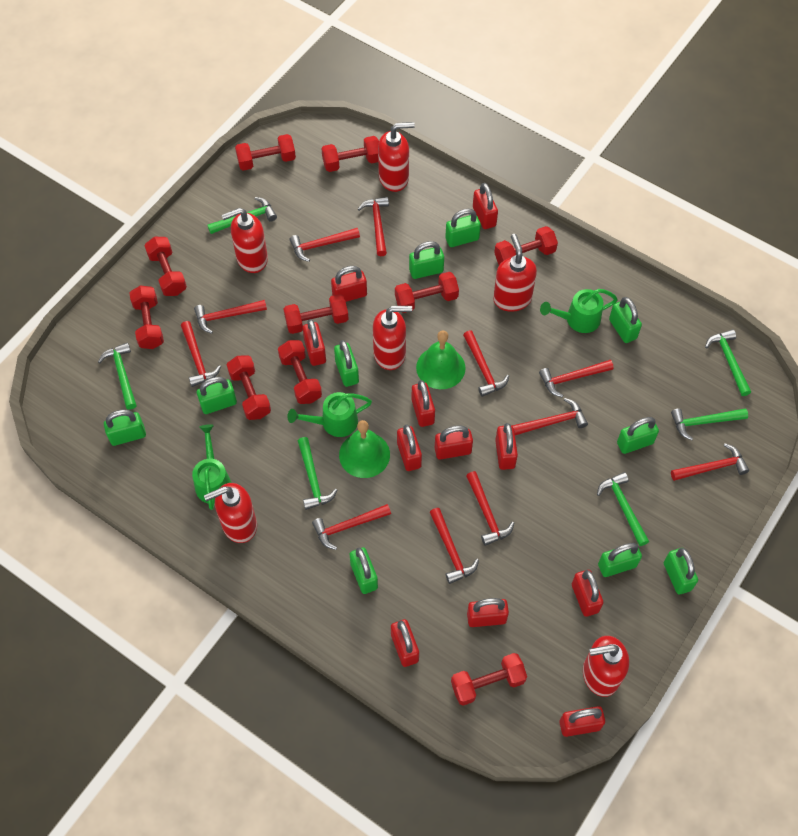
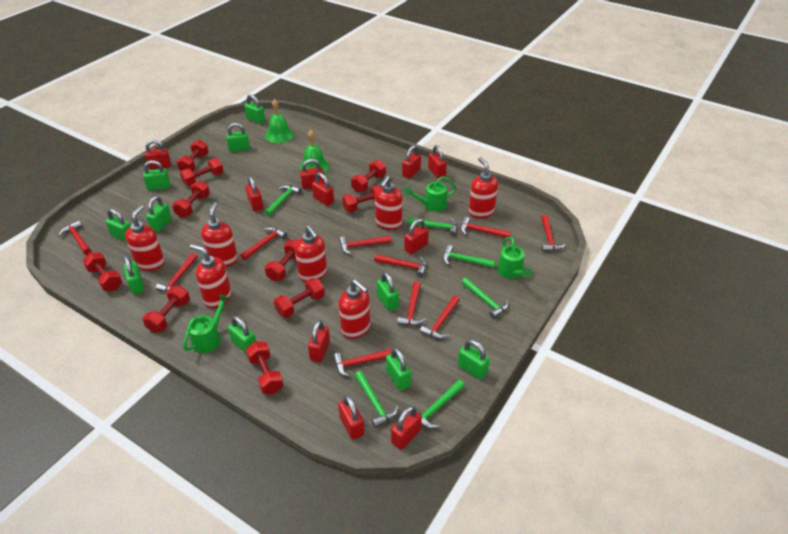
red hammer: [181,321,221,387] [194,300,267,334] [290,228,360,262] [312,504,391,550] [358,197,389,256] [430,508,479,584] [463,330,509,397] [466,471,514,546] [512,398,588,435] [539,360,614,397] [671,443,749,481] = 11 -> [59,220,91,255] [156,253,197,292] [240,227,287,260] [333,348,393,377] [339,235,391,254] [374,254,427,277] [397,281,425,326] [420,296,459,339] [460,217,511,238] [541,215,566,251] = 10
red padlock: [303,319,326,366] [331,266,367,302] [391,619,419,667] [397,424,422,471] [411,380,435,427] [435,425,473,460] [467,598,509,627] [473,183,498,229] [495,423,518,470] [560,706,605,737] [572,570,603,617] = 11 -> [145,140,171,169] [245,176,263,211] [300,159,324,189] [308,320,330,362] [312,172,334,206] [338,395,365,440] [391,406,422,450] [402,145,421,179] [404,219,429,254] [428,145,447,179] = 10
red soap dispenser: [204,483,257,543] [221,208,268,273] [373,306,412,370] [378,122,415,192] [493,234,537,312] [583,636,629,697] = 6 -> [125,205,165,271] [190,244,232,308] [201,202,238,267] [295,225,327,282] [339,279,371,339] [375,176,402,230] [469,157,498,218] = 7

